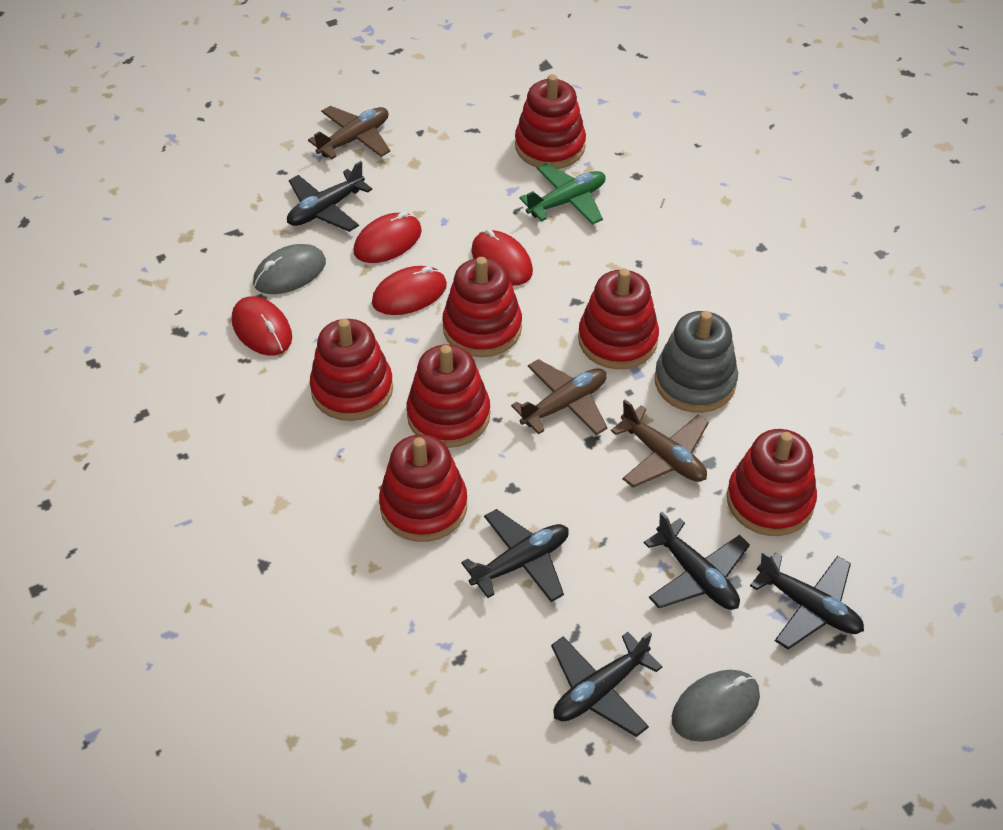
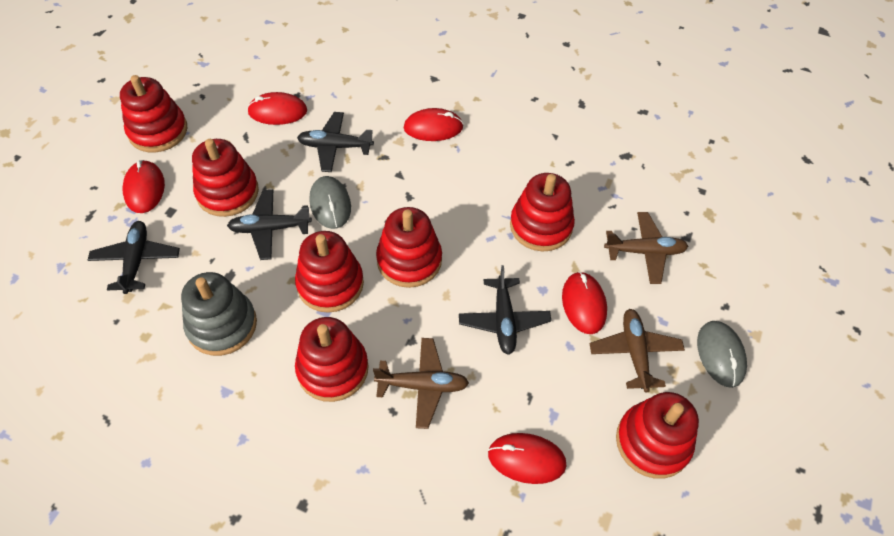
black plane: [287,161,372,232] [461,509,569,602] [551,632,662,737] [644,512,750,610] [750,551,864,649] = 5 -> [88,221,180,294] [227,190,312,260] [297,112,374,172] [459,265,551,355] = 4
green plane: [519,163,606,224] = 1 -> none = 0
red mouse: [232,296,292,356] [353,212,422,263] [372,266,447,315] [472,229,533,285] = 4 -> [123,160,165,213] [247,92,307,125] [404,108,463,141] [488,433,566,484] [562,271,607,334] = 5

